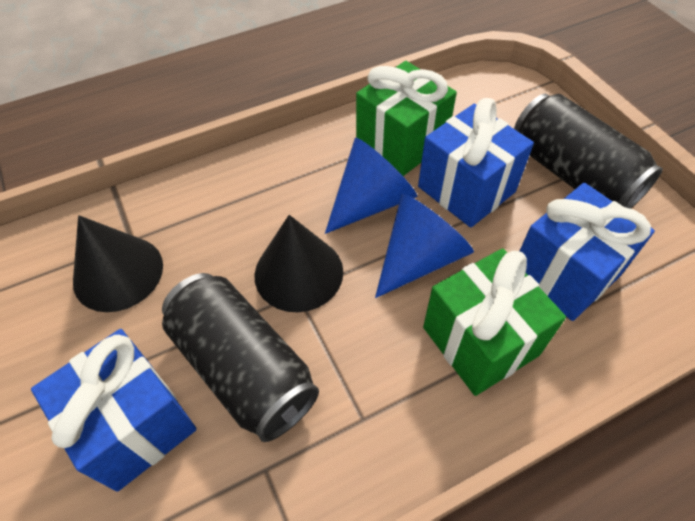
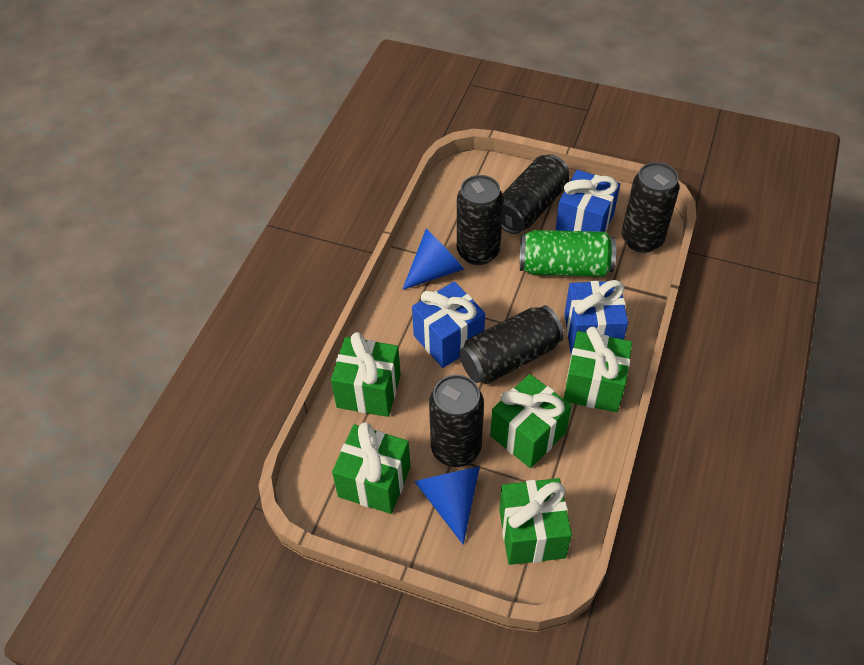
black can: [162,273,319,442] [514,94,663,209] = 2 -> [429,375,484,467] [457,175,503,265] [459,305,564,384] [502,154,570,234] [622,162,680,253] = 5
black cone: [73,215,163,312] [255,215,343,312] = 2 -> none = 0
green can: none = 0 -> [520,230,616,277] = 1
green gift: [356,61,457,176] [423,248,566,396] = 2 -> [331,332,401,417] [332,422,411,514] [490,374,572,468] [499,478,572,565] [564,327,632,412] = 5

